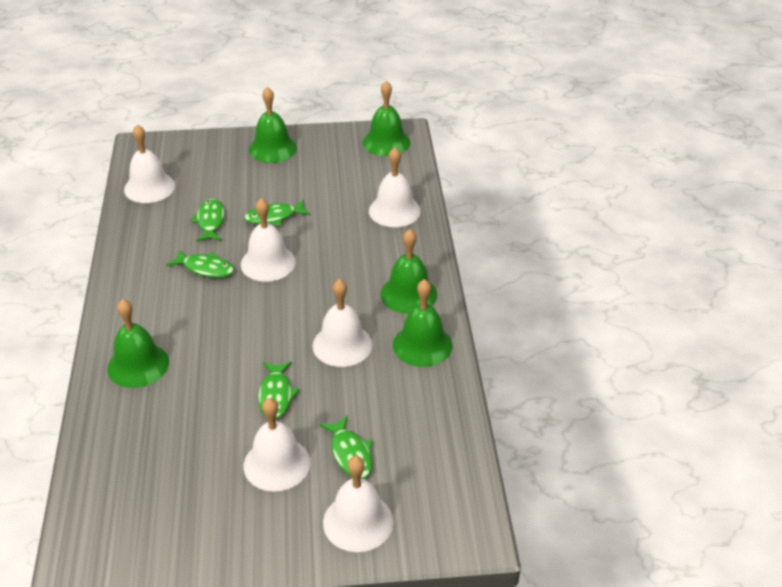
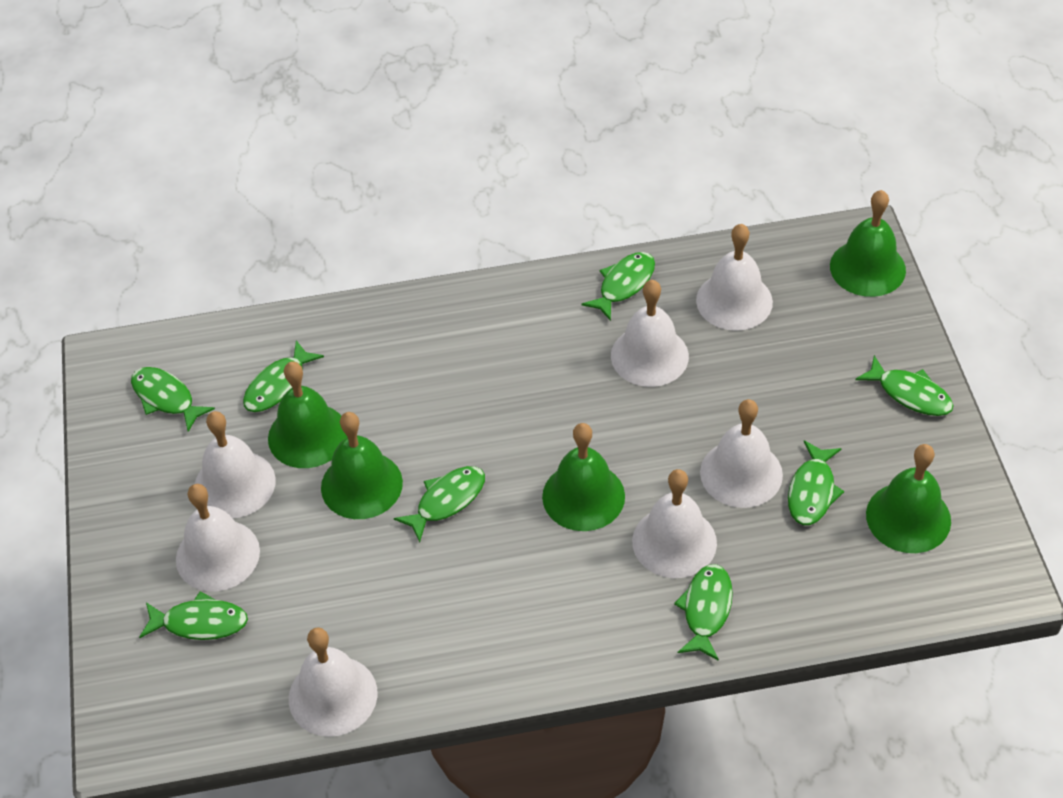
green fish: [167,250,234,278] [190,199,225,241] [244,200,310,226] [258,362,299,419] [320,415,373,479] = 5 -> [131,367,215,432] [139,591,248,640] [243,340,324,412] [394,466,485,542] [581,252,655,321] [674,564,733,661] [788,440,844,525] [855,355,954,416] = 8
white bell: [124,125,175,203] [241,198,296,282] [243,398,310,492] [313,279,372,367] [323,456,393,552] [369,147,421,227] = 6 -> [176,484,260,591] [195,411,275,518] [289,627,377,737] [611,280,689,387] [632,469,717,578] [696,224,773,331] [700,399,783,508] = 7

